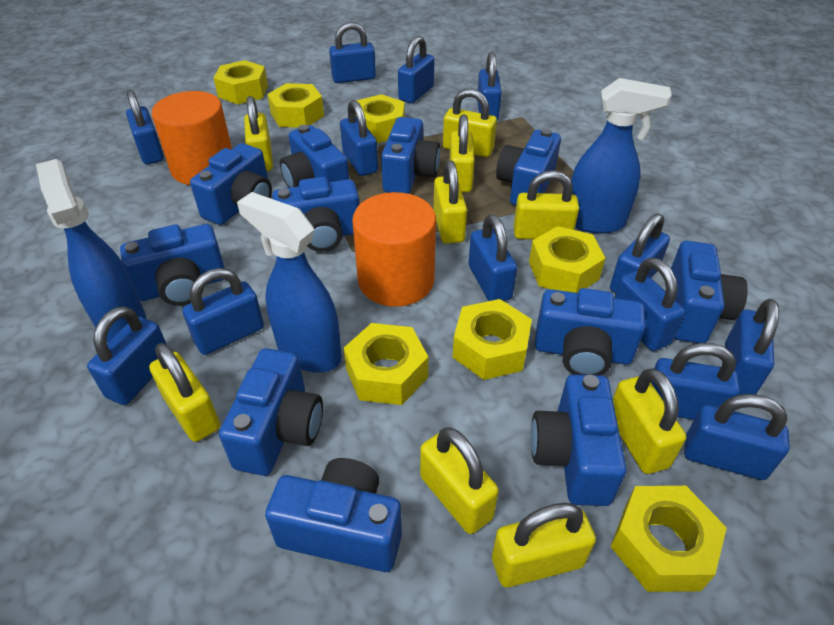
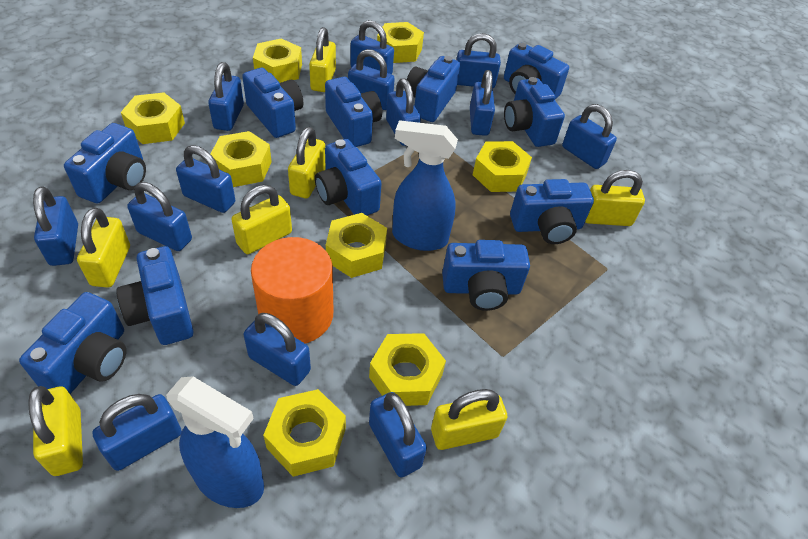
blue spray bottle: [36,159,146,343] [237,192,342,373] [571,78,672,234] = 3 -> [166,376,264,508] [392,120,458,251] = 2
orange cylinder: [152,91,232,185] [352,192,436,307] = 2 -> [251,237,333,344] = 1
yellow nut: [214,60,268,104] [267,83,324,128] [343,323,428,405] [356,94,405,143] [452,299,532,380] [529,226,605,293] [611,486,727,592] = 7 -> [121,92,185,144] [211,131,272,187] [253,39,302,83] [263,389,346,477] [326,213,387,278] [369,333,446,406] [377,22,424,63] [473,141,532,192] = 8
yellow padlock: [149,343,220,442] [244,96,273,171] [420,427,499,534] [434,160,467,244] [443,89,497,157] [450,115,475,192] [492,503,596,587] [514,170,579,240] [613,368,686,474] = 9 -> [28,386,83,476] [77,208,130,288] [231,185,292,254] [288,127,326,199] [309,27,336,92] [431,389,508,450] [585,170,645,226] = 7

